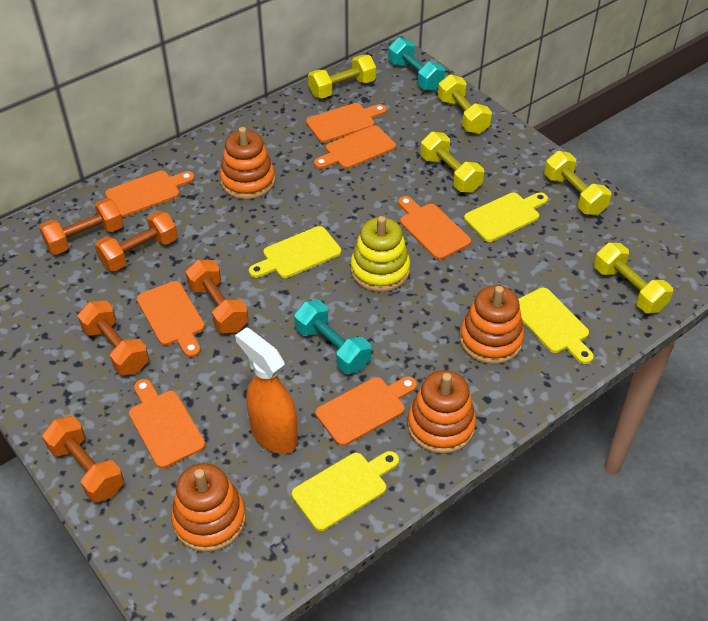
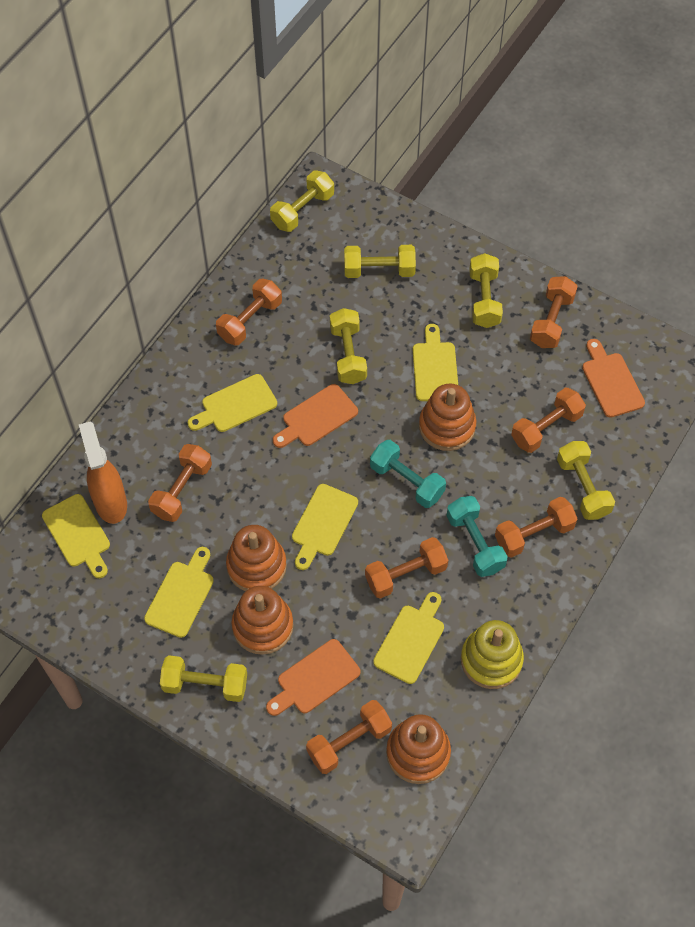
orange cutting board: [105,171,195,217] [129,379,205,468] [137,281,205,357] [306,103,387,143] [314,125,396,169] [316,377,417,446] [398,196,471,260] = 7 -> [266,639,361,716] [273,384,358,448] [582,339,645,418] = 3
orange dumbbell: [39,198,124,255] [42,416,124,503] [78,300,149,375] [95,211,178,271] [186,260,249,333] = 5 -> [148,444,212,522] [216,279,282,346] [306,700,392,774] [365,537,448,599] [495,497,578,558] [511,387,586,453] [530,276,578,348] = 7
yellow cutting board: [249,226,341,278] [292,451,399,531] [464,192,548,242] [518,288,594,364] = 4 -> [42,494,110,578] [144,547,214,638] [188,374,277,432] [292,484,358,570] [373,592,444,684] [413,324,458,401] = 6
yellow dumbbell: [308,55,376,99] [421,132,484,193] [438,74,492,134] [544,151,611,215] [594,243,673,313] = 5 -> [160,655,247,702] [270,171,334,232] [330,308,367,384] [344,245,416,278] [469,253,503,328] [557,441,615,520] = 6

